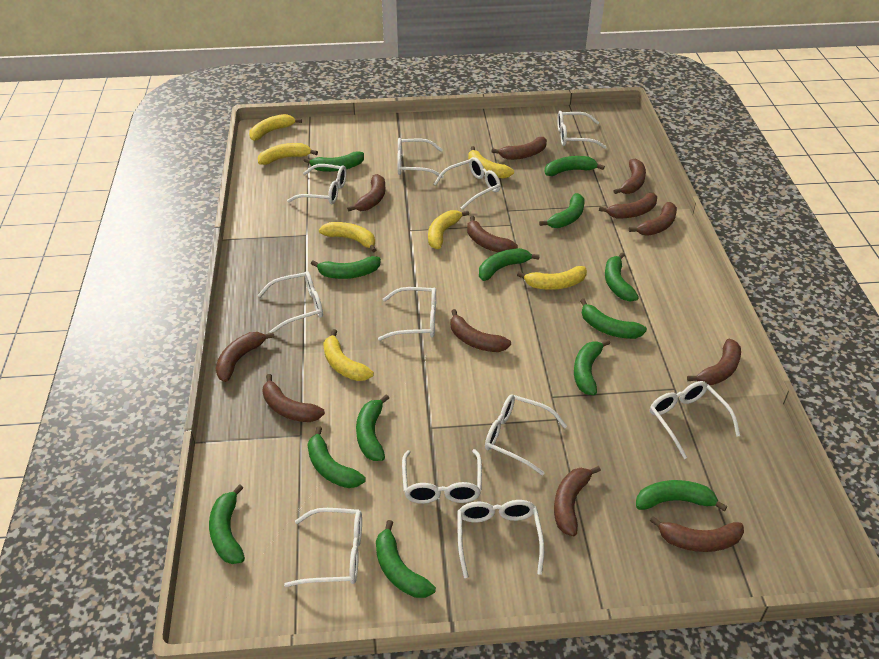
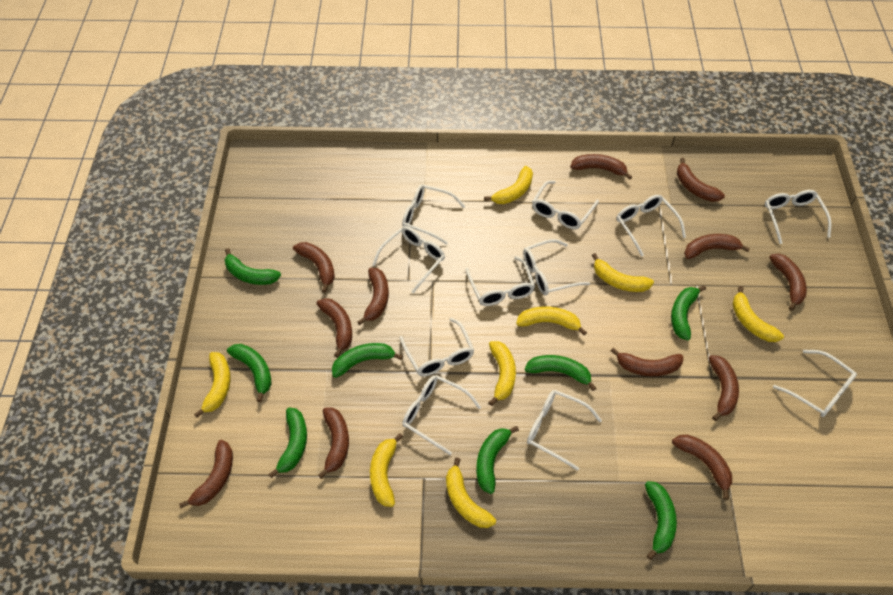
green banana: [209,484,245,564] [304,151,364,172] [307,426,366,488] [311,256,381,279] [356,395,389,461] [376,520,436,598] [479,248,540,281] [539,193,585,228] [545,156,605,176] [574,339,610,395] [580,299,647,339] [605,252,639,302] [636,480,727,511] = 13 -> [225,248,281,285] [227,344,272,402] [269,407,307,478] [332,343,403,378] [476,426,519,494] [525,355,596,391] [645,481,677,560] [671,285,706,340] = 8
yellow banana: [249,114,302,141] [258,143,318,165] [319,222,376,252] [323,329,374,381] [428,210,469,249] [468,146,514,179] [517,266,587,290] = 7 -> [194,352,231,418] [370,433,403,507] [446,457,496,528] [484,166,533,204] [489,341,516,406] [516,306,587,335] [592,253,654,292] [732,286,784,342] = 8

